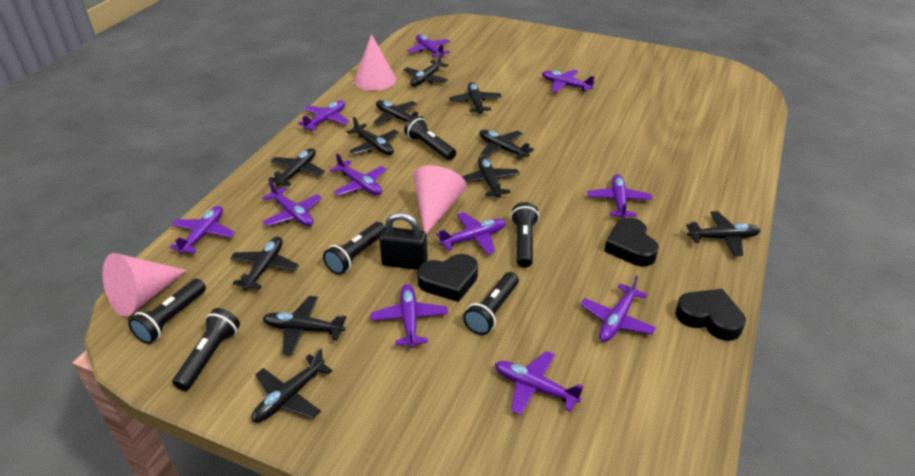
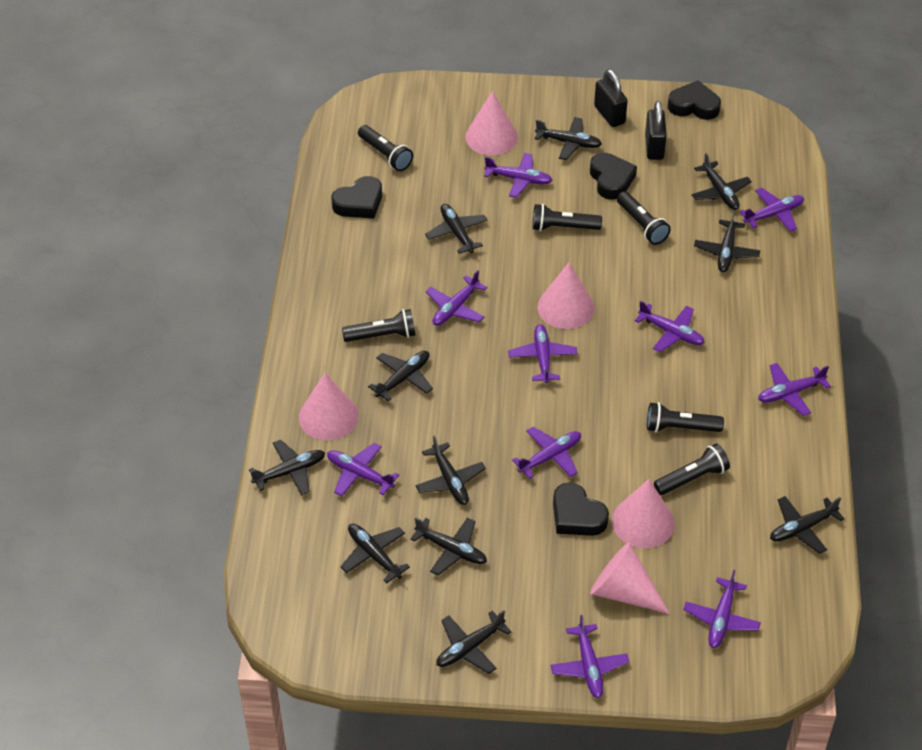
black heart: [417,254,478,302] [604,218,659,266] [675,289,746,341] = 3 -> [331,176,382,219] [553,482,609,536] [590,153,637,200] [668,80,721,120] = 4
black padlock: [379,213,428,270] = 1 -> [594,69,628,127] [645,101,667,160] = 2
pink cone: [103,253,187,317] [354,34,396,91] [413,165,467,234] = 3 -> [299,373,359,440] [465,91,518,155] [537,263,594,329] [590,542,670,614] [612,479,675,548] = 5
purple plane: [169,206,235,254] [262,180,322,226] [298,100,350,131] [330,153,386,196] [371,284,448,348] [407,34,450,57] [436,212,506,255] [495,351,584,415] [542,69,595,92] [580,276,657,342] [588,174,652,219] = 11 -> [327,443,399,496] [426,270,487,326] [484,153,553,198] [508,324,578,384] [512,427,581,479] [550,615,629,698] [635,301,705,352] [684,570,761,648] [739,188,804,232] [758,363,831,416] = 10

